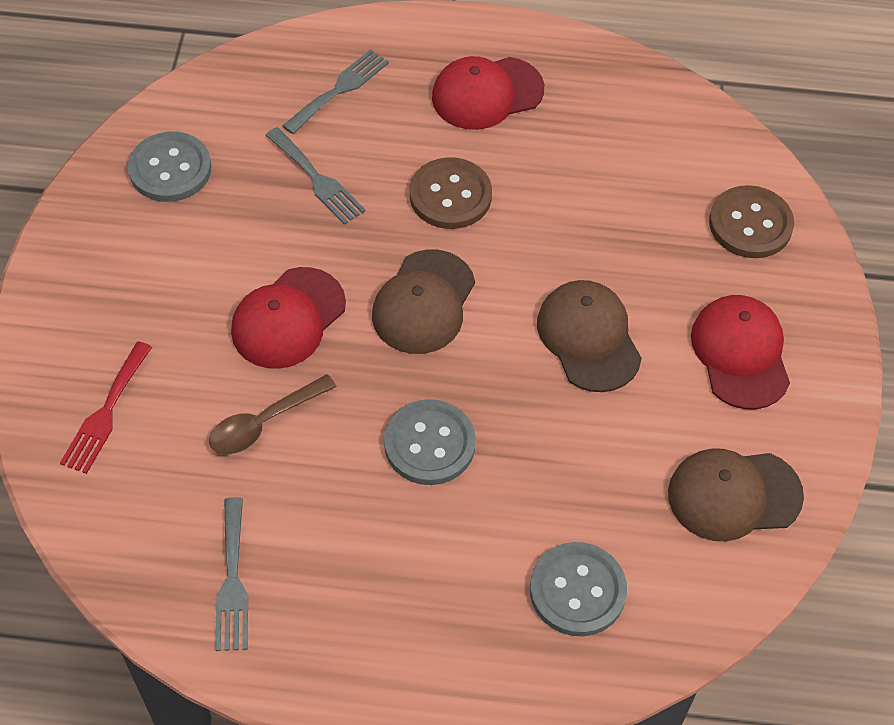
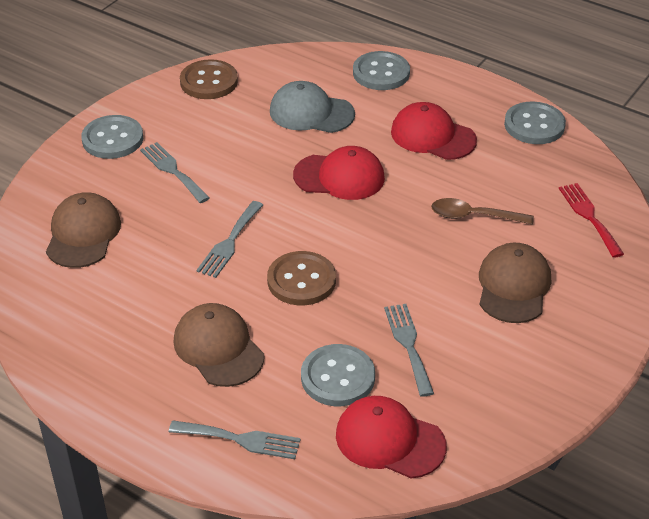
grey button: [128,131,212,202] [384,399,476,485] [530,542,627,636] = 3 -> [81,115,143,159] [301,344,375,406] [353,51,410,90] [504,102,566,144] = 4
grey cap: none = 0 -> [270,81,355,133] = 1
grey fork: [215,497,248,651] [266,127,366,225] [283,49,389,134] = 3 -> [140,142,210,203] [169,421,301,459] [196,201,263,278] [384,304,434,397] = 4

